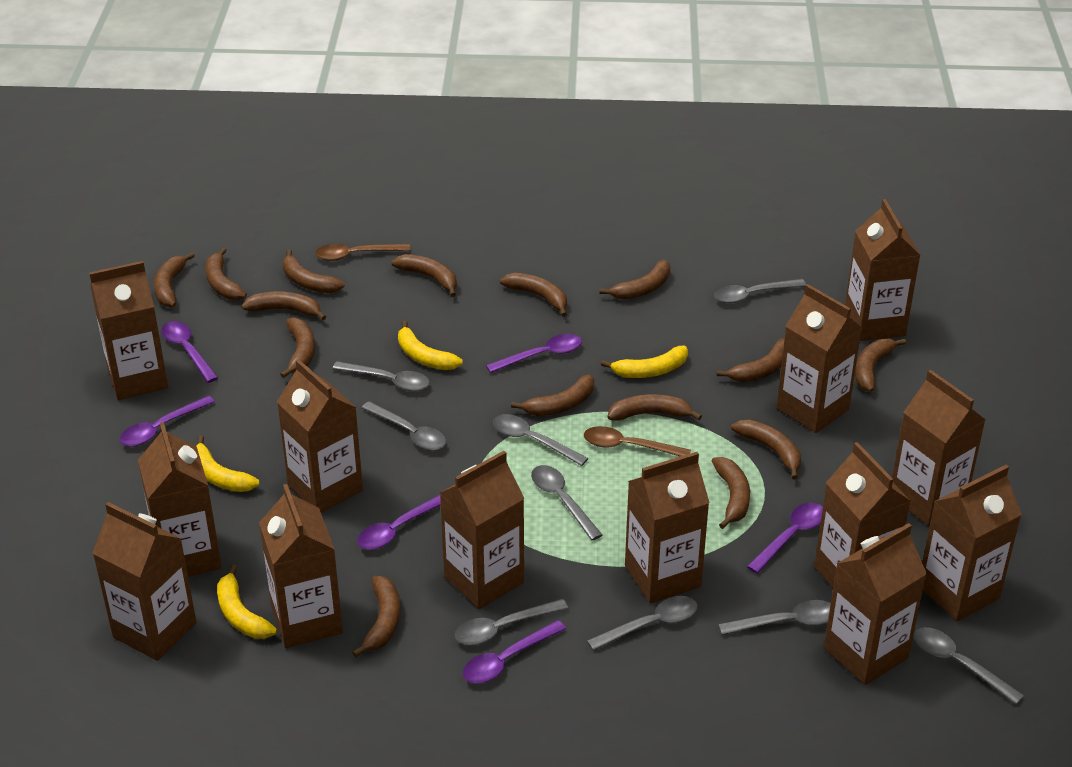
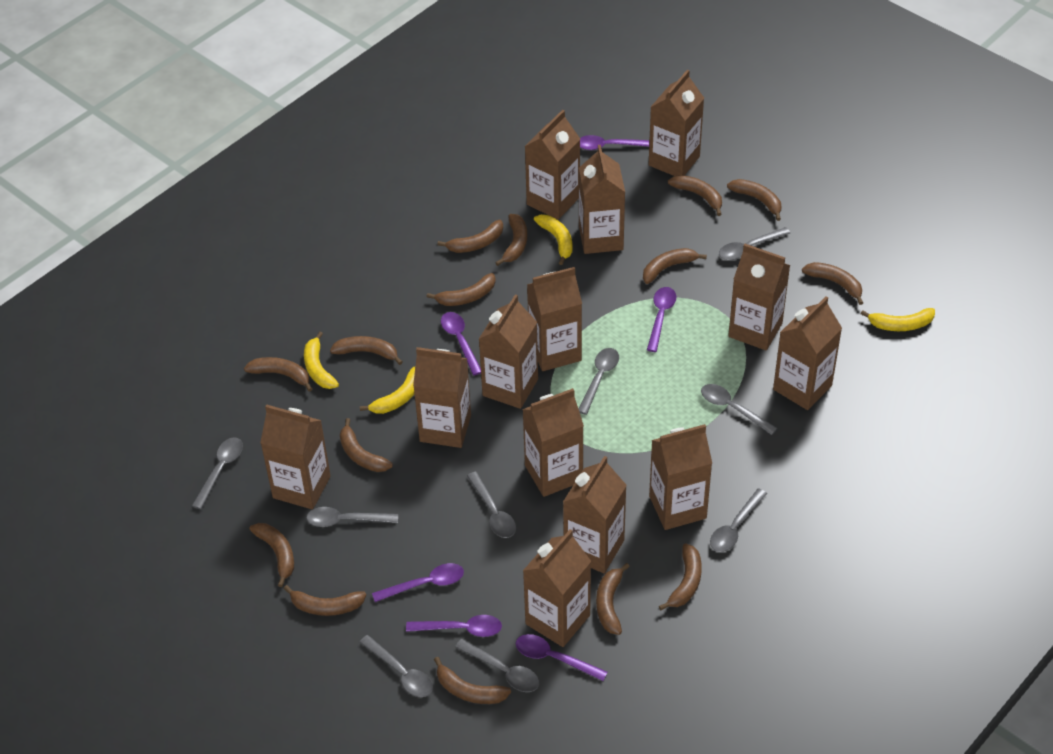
brown spoon: [315,244,411,261] [584,426,691,457] = 2 -> none = 0

